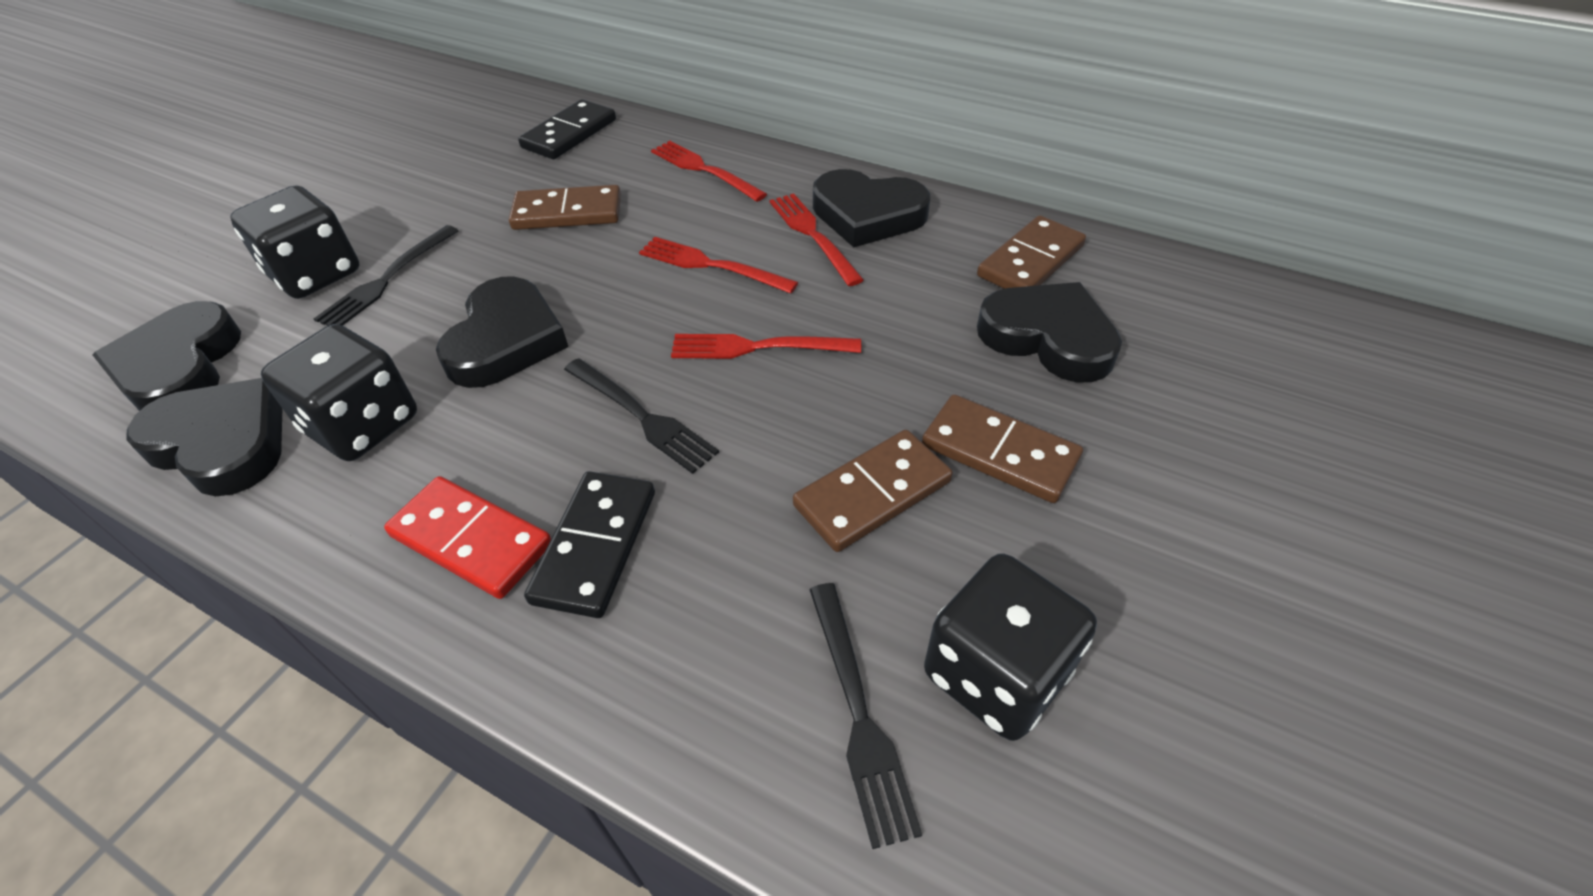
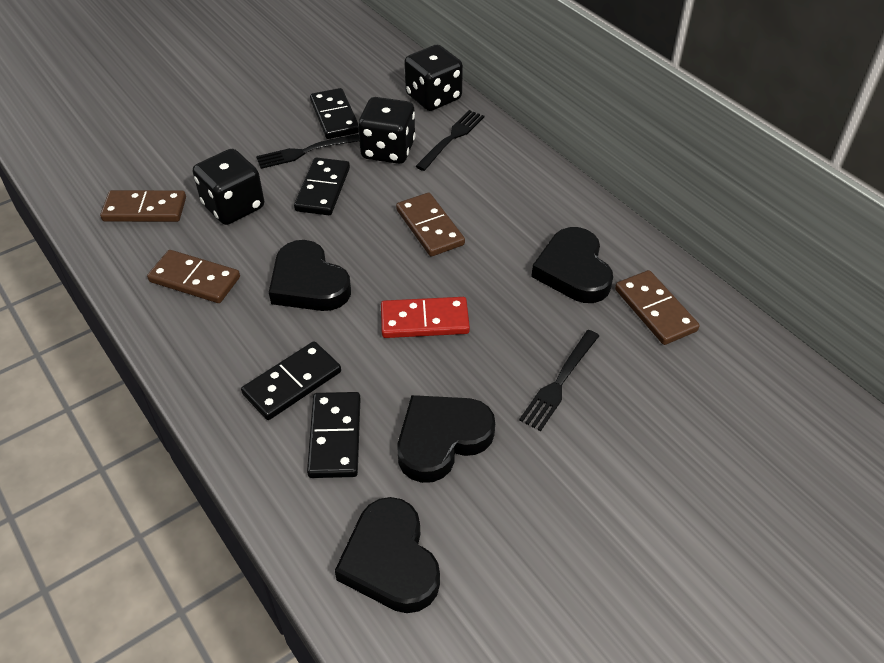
black domino: [518,99,616,159] [524,471,655,618] = 2 -> [241,341,341,420] [294,157,350,215] [307,392,360,478] [310,88,359,139] = 4
black heart: [93,301,241,411] [126,378,282,496] [436,276,568,388] [813,169,930,247] [977,282,1122,382] = 5 -> [269,240,351,311] [335,497,440,613] [397,395,495,483] [531,227,613,303] = 4
red fork: [639,237,798,294] [651,141,767,202] [671,334,861,359] [769,193,864,286] = 4 -> none = 0

